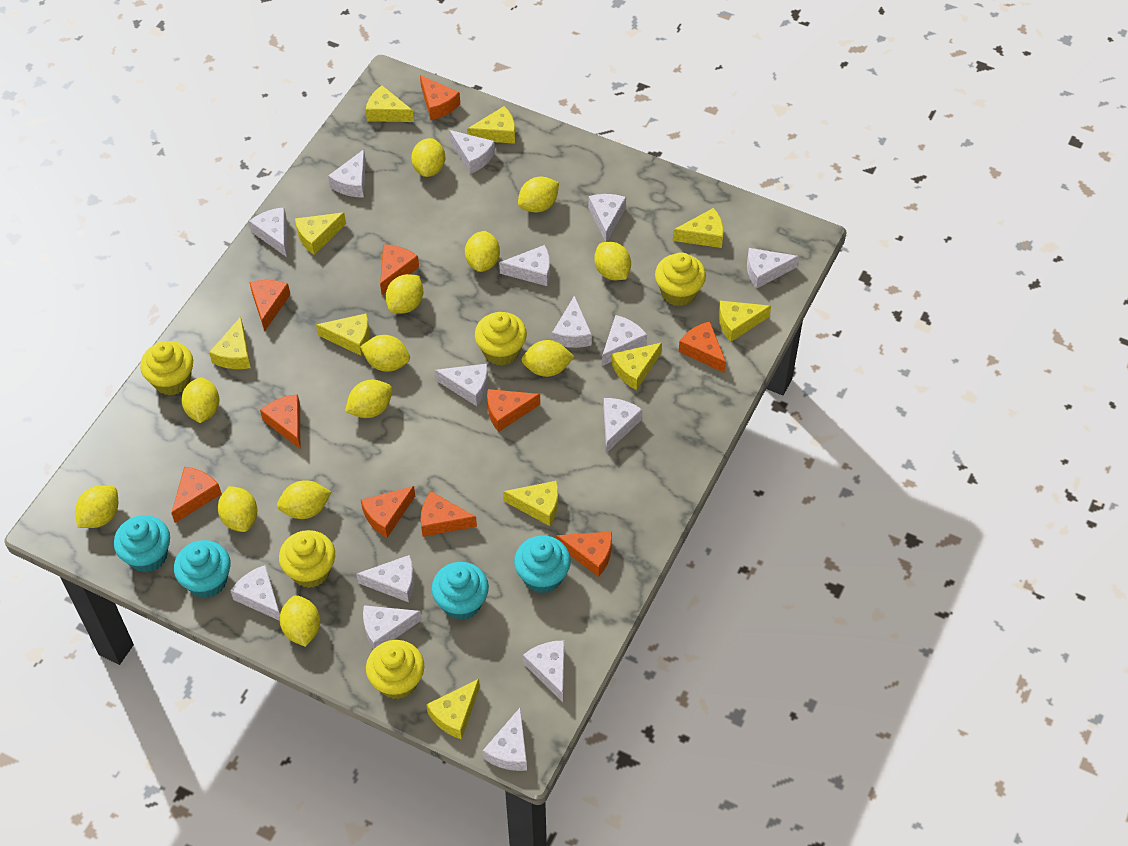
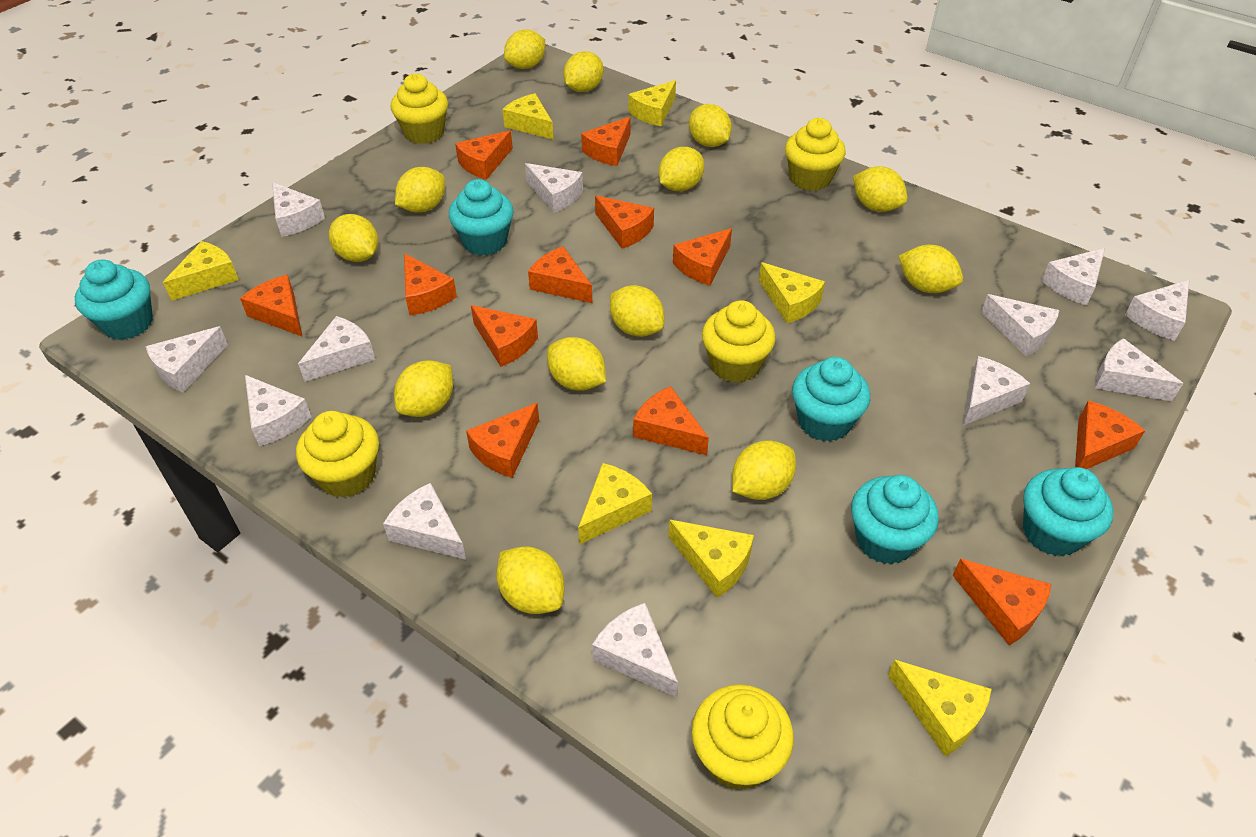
orange cheese: [171,467,222,523] [249,280,290,331] [260,394,300,449] [361,486,415,538] [380,244,419,295] [420,75,460,120] [421,491,477,537] [487,389,540,432] [556,532,612,577] [679,321,726,373] = 10 -> [240,275,303,337] [404,253,457,315] [455,130,513,180] [466,403,539,478] [471,305,538,367] [528,246,592,303] [581,117,631,166] [595,196,654,249] [633,386,709,455] [673,228,732,286] [953,559,1051,645] [1075,401,1145,469] = 12
turquoise cupcake: [114,515,170,572] [174,540,231,598] [432,562,489,620] [514,536,571,593] = 4 -> [75,260,153,340] [449,179,514,255] [792,357,870,442] [851,475,939,564] [1023,467,1113,556] = 5
white cheese: [230,565,280,620] [249,207,287,257] [328,149,366,198] [356,555,414,602] [363,605,422,650] [435,364,488,406] [449,130,495,174] [483,708,527,771] [499,245,550,286] [523,640,565,702] [552,295,592,348] [588,194,626,242] [602,315,647,366] [603,398,642,453] [747,248,799,289] = 15 -> [146,326,228,392] [245,375,312,446] [272,182,325,237] [298,316,375,382] [383,483,466,560] [525,163,583,213] [592,603,678,697] [963,356,1030,425] [981,294,1059,356] [1042,248,1105,306] [1095,338,1183,402] [1125,280,1189,341] = 12
yellow cheese: [209,317,251,369] [295,212,346,255] [316,313,369,356] [366,85,414,122] [426,679,480,739] [467,106,515,144] [503,481,558,526] [612,343,662,390] [673,208,724,248] [719,301,771,342] = 10 -> [163,241,239,301] [502,93,554,140] [578,463,652,544] [628,80,676,126] [669,520,754,598] [759,262,825,323] [888,659,992,757] = 7

